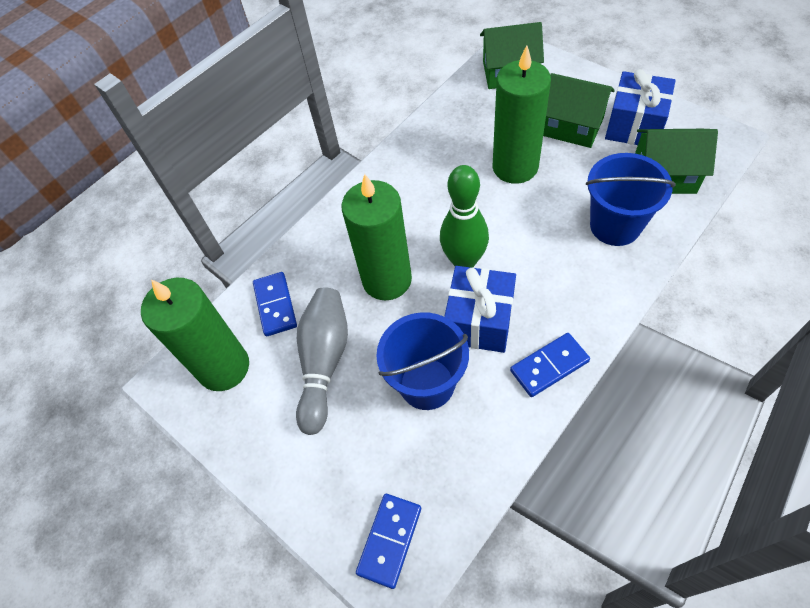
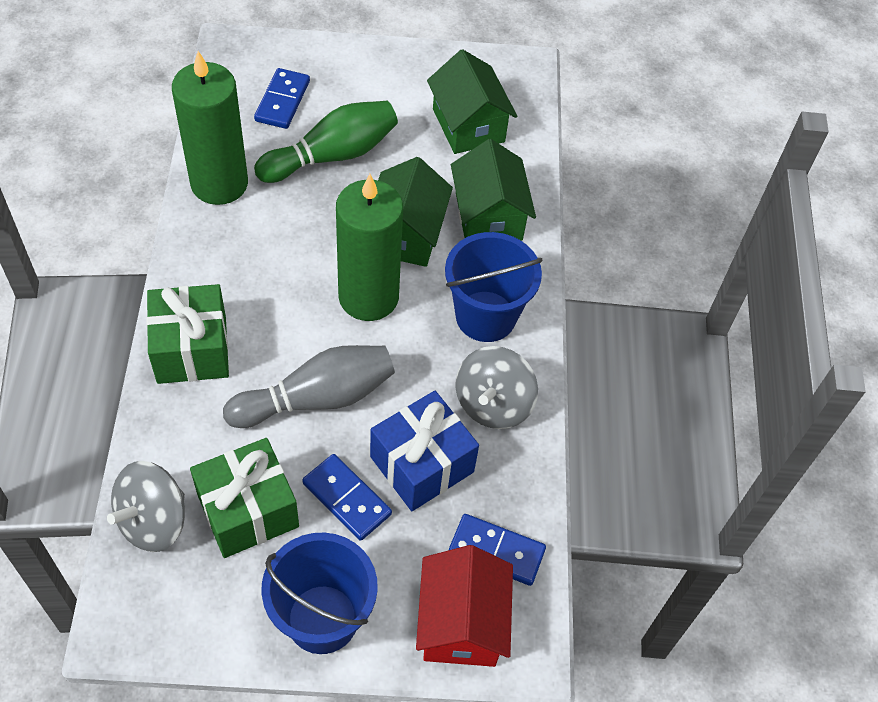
blue gift: [444,266,516,353] [605,69,676,145] = 2 -> [370,391,479,511] = 1
green candle: [141,278,249,391] [342,174,412,301] [492,45,551,184] = 3 -> [172,51,248,205] [336,174,403,321] = 2
green gift: none = 0 -> [146,284,229,384] [190,438,299,558] = 2
grey spinning top: none = 0 -> [107,461,185,552] [455,346,538,429] = 2
red house: none = 0 -> [416,545,513,667] = 1

